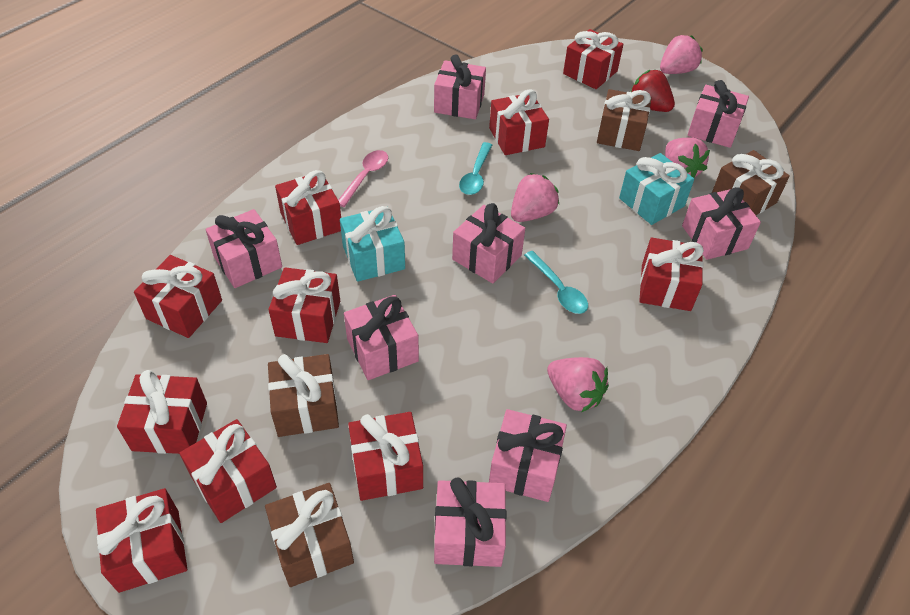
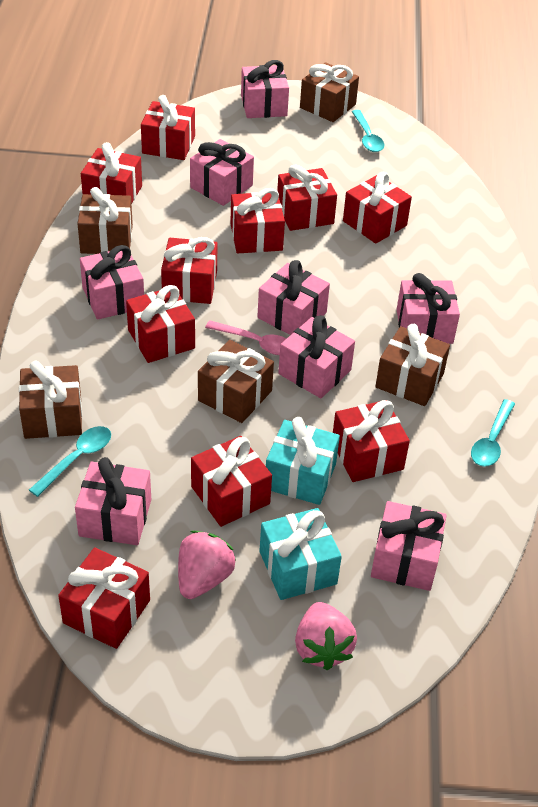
brown gift: [265,483,354,587] [268,354,339,437] [597,89,652,151] [712,150,790,215] = 4 -> [19,360,82,439] [78,187,133,254] [198,340,274,423] [300,62,359,122] [375,324,450,406] = 5
pink strawberry: [511,173,559,222] [547,357,609,412] [660,35,703,74] [665,137,710,178] = 4 -> [178,531,236,599] [295,602,357,670] = 2
red strawberry: [630,70,675,112] = 1 -> none = 0
turquoise spoon: [459,142,492,195] [524,251,588,314] = 2 -> [29,426,111,497] [352,110,384,152] [471,399,515,467] = 3

